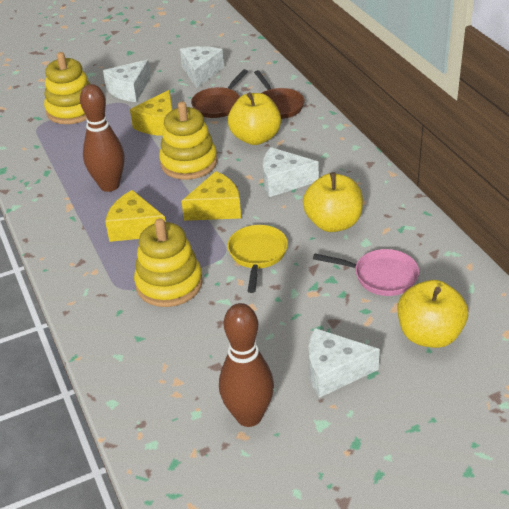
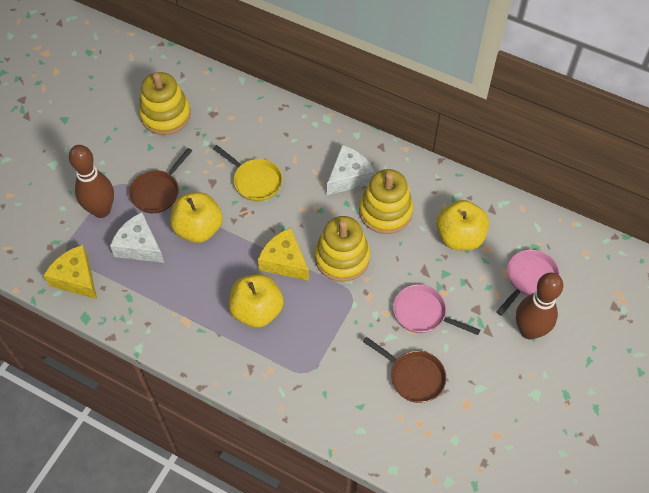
pink pan: [313,249,419,296] = 1 -> [393,284,480,335] [496,249,560,316] = 2
white cheese: [103,60,151,102] [180,46,224,88] [263,147,319,197] [308,328,380,398] = 4 -> [110,213,164,263] [327,145,375,195] = 2
yellow cheese: [105,190,166,242] [130,90,172,136] [182,171,241,221] = 3 -> [43,245,97,299] [258,228,309,281] = 2

